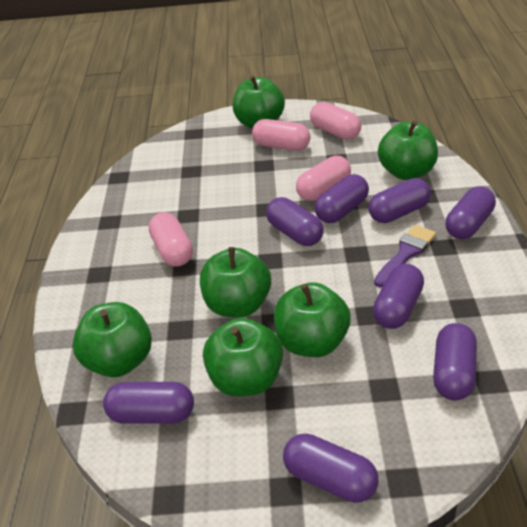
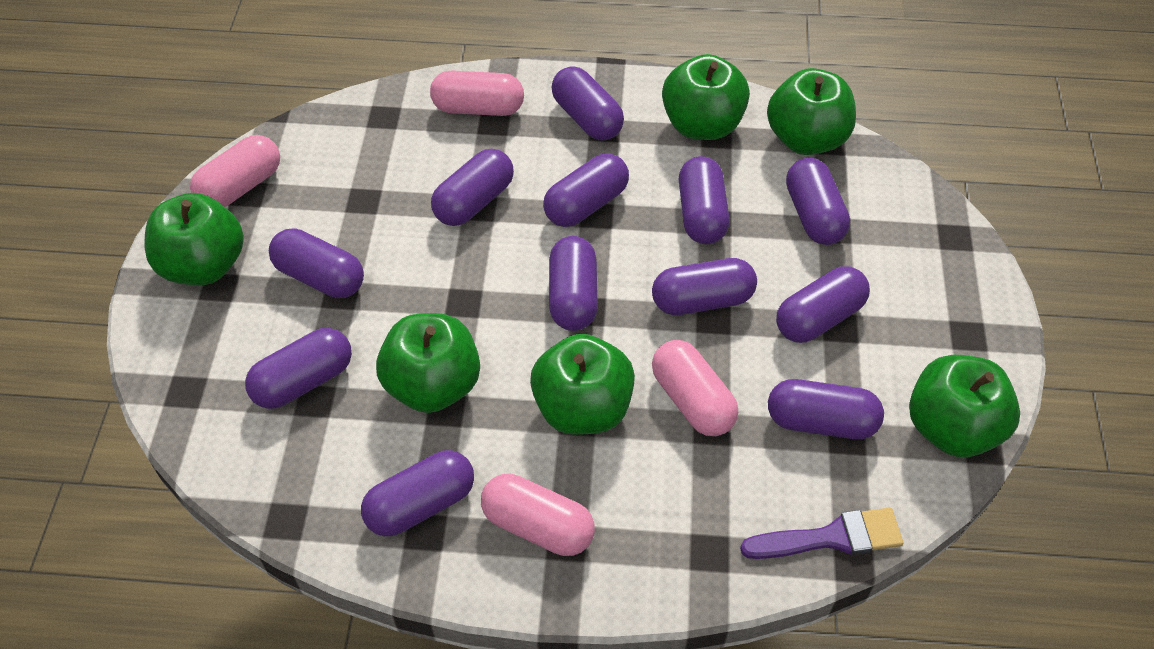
purple capsule: [103,382,194,424] [266,197,324,246] [283,433,379,503] [314,174,369,223] [368,178,431,223] [373,264,424,329] [433,323,477,400] [445,186,496,239] = 8 -> [245,328,352,409] [269,228,364,298] [361,450,474,536] [431,149,514,226] [543,153,629,227] [549,236,598,331] [551,67,624,140] [652,258,757,315] [679,156,729,244] [768,379,884,439] [776,266,870,343] [786,158,850,245] = 12

